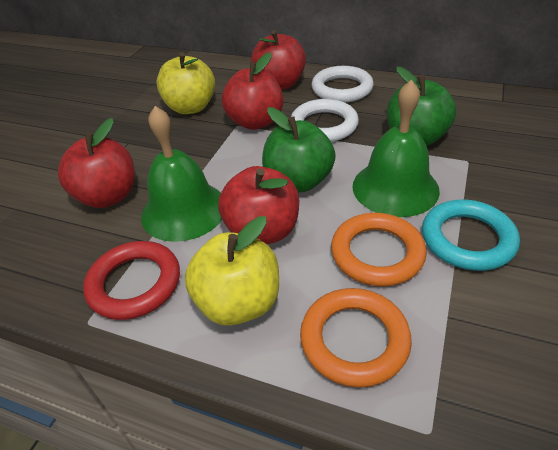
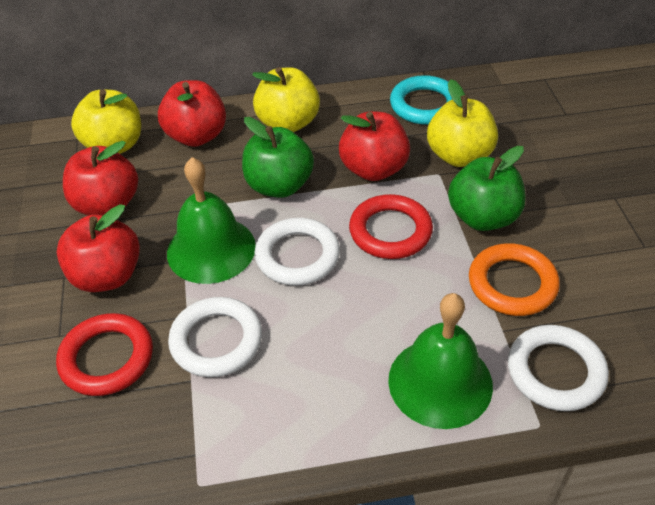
orange ring: [300,288,412,388] [331,213,427,287] = 2 -> [469,243,560,316] = 1
red ring: [83,241,180,320] = 1 -> [56,313,153,396] [349,194,433,259] = 2
white ring: [291,99,359,142] [312,66,374,102] = 2 -> [168,297,262,377] [254,218,340,286] [508,325,609,411] = 3
yellow apple: [156,52,215,114] [185,216,279,326] = 2 -> [71,89,141,154] [252,67,320,132] [427,79,498,167] = 3

